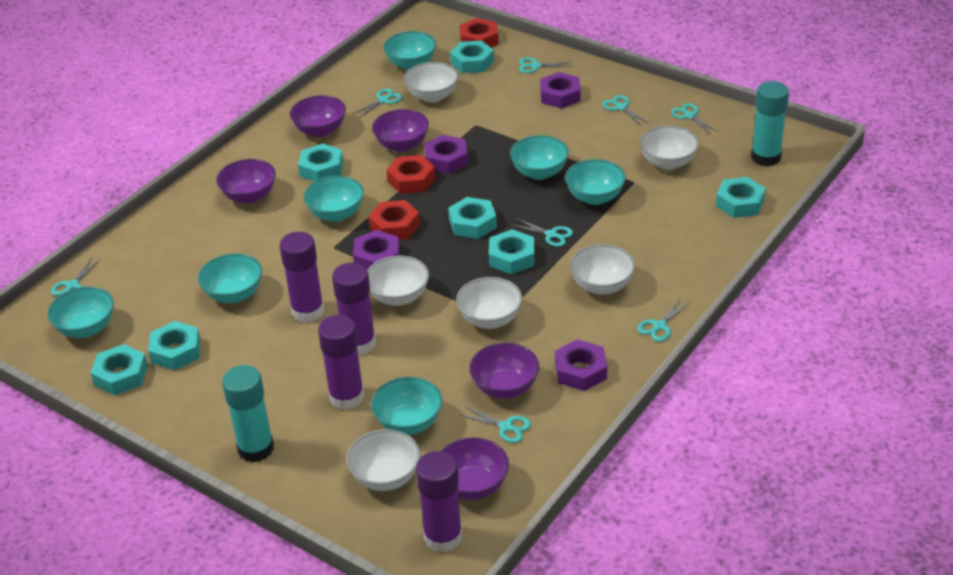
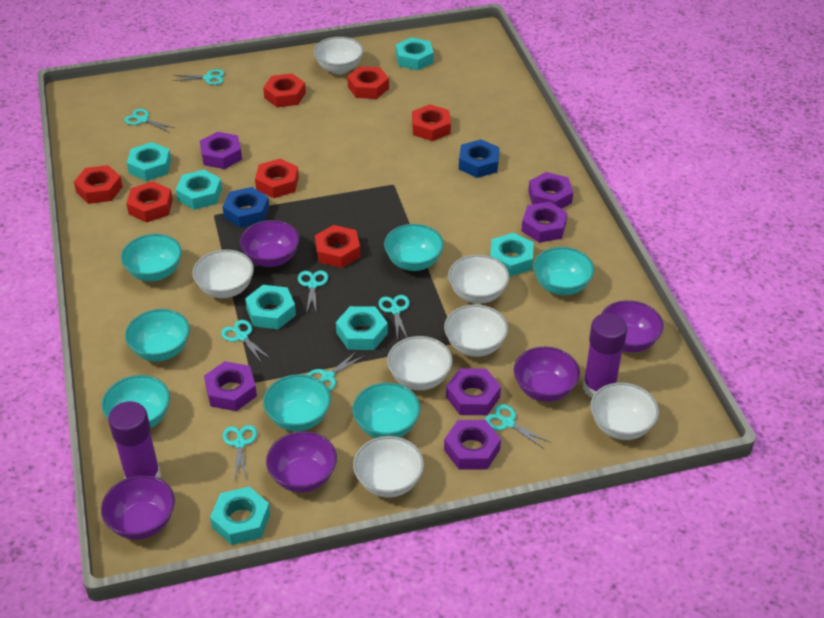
blue nut: none = 0 -> [223,187,269,228] [459,139,500,178] = 2
purple glue stick: [279,232,324,323] [318,315,364,410] [332,263,376,355] [416,451,462,553] = 4 -> [108,401,161,479] [583,313,628,398] = 2
purple nut: [353,230,400,270] [424,135,468,174] [540,72,581,109] [555,339,607,391] = 4 -> [200,132,242,169] [204,361,257,411] [444,420,501,469] [446,368,501,415] [522,202,568,243] [528,172,573,209] = 6
red nut: [369,200,420,240] [387,155,436,194] [459,18,499,47] = 3 -> [74,165,123,204] [126,181,173,223] [255,159,299,198] [263,73,306,107] [315,225,361,268] [347,66,389,99] [412,104,451,141] = 7
turquoise glue stick: [222,365,274,462] [751,81,789,166] = 2 -> none = 0
white bowl: [346,429,420,491] [367,255,429,306] [404,62,458,103] [456,277,522,329] [570,244,635,294] [640,125,699,170] = 6 -> [192,250,254,298] [314,37,363,74] [353,436,424,498] [387,336,453,390] [444,304,508,357] [448,255,509,304] [590,382,659,440] = 7

